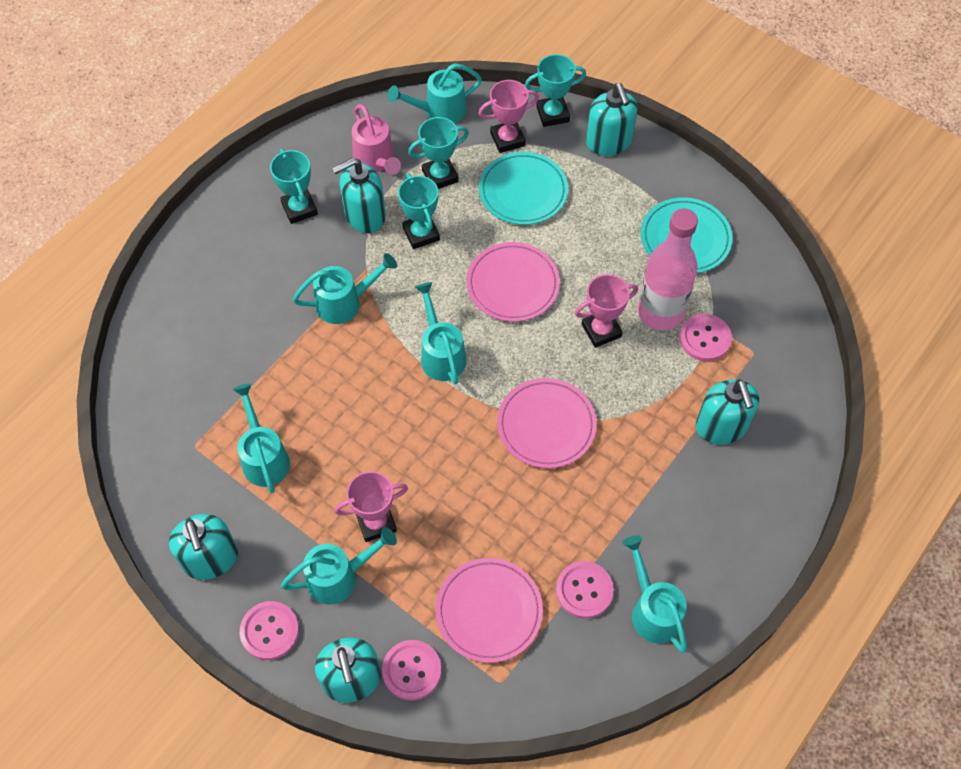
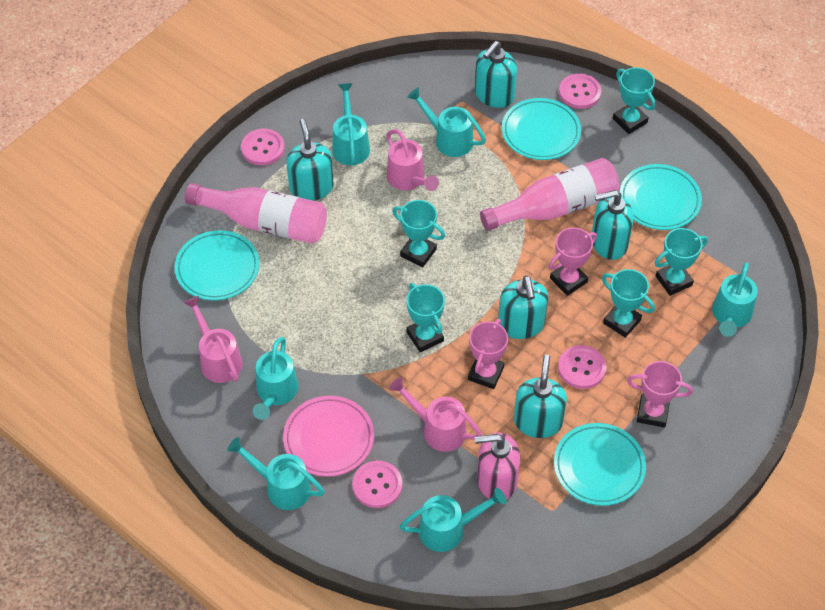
pink bottle: [638,208,698,330] = 1 -> [185,183,327,244] [480,158,619,231] = 2
pink plate: [436,558,543,663] [466,242,560,322] [497,378,597,468] = 3 -> [283,396,374,477] = 1
pink soap dispenser: none = 0 -> [475,432,520,500] = 1
pink watering can: [352,104,401,175] = 1 -> [184,296,243,383] [387,129,439,191] [389,377,482,452] = 3
turquoise plate: [479,152,568,225] [641,197,733,273] = 2 -> [175,230,260,300] [502,98,581,160] [554,423,646,506] [620,164,702,230] = 4
turquoise trophy: [270,149,318,224] [398,174,440,249] [408,117,469,189] [525,54,586,127] = 4 -> [392,200,445,268] [407,283,445,352] [602,269,655,338] [613,67,656,134] [654,228,708,296] = 5

